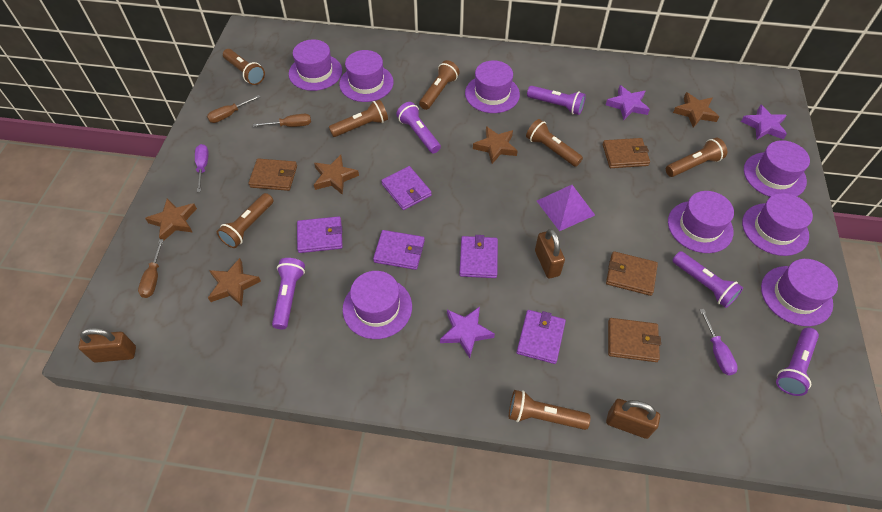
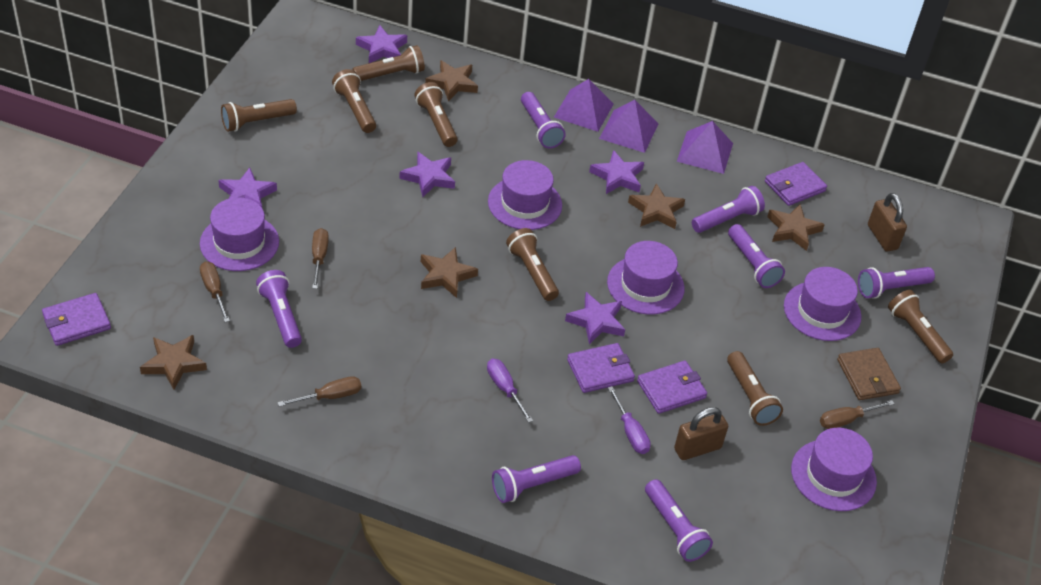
brown padlock: [78,328,136,363] [535,229,565,279] [606,399,660,439] = 3 -> [674,407,728,460] [868,193,907,252] = 2
brown screwdriver: [138,239,164,298] [207,95,260,123] [253,114,311,127] = 3 -> [200,261,230,322] [277,376,361,407] [312,228,329,289] [820,400,894,429] = 4
brown wallet: [248,158,297,191] [603,138,650,168] [606,251,658,296] [608,318,661,362] = 4 -> [837,348,901,400] = 1
purple flashlight: [272,258,305,329] [396,102,441,153] [527,86,586,115] [672,251,743,308] [776,328,819,396] = 5 -> [256,270,302,348] [492,455,581,503] [521,92,566,149] [645,479,713,562] [692,186,765,233] [728,224,785,288] [858,267,935,299] = 7
purple hat: [289,39,342,91] [339,50,394,102] [343,271,412,339] [465,60,520,113] [668,191,734,253] [742,193,813,256] [744,140,810,197] [761,259,838,326] = 8 -> [200,197,279,271] [488,160,562,230] [607,241,685,315] [784,267,861,341] [791,428,877,511] = 5
purple pyramid: [537,185,595,231] = 1 -> [554,79,614,132] [599,100,658,153] [677,121,733,174] = 3
purple star: [440,307,495,358] [606,85,650,120] [741,105,787,139] = 3 -> [218,168,277,207] [356,25,407,63] [399,152,455,197] [565,292,625,345] [589,150,644,194] = 5
purple wallet: [297,216,343,253] [373,230,425,270] [381,166,432,210] [459,235,498,278] [517,310,566,364] = 5 -> [42,293,111,346] [567,343,635,393] [637,361,707,414] [765,162,827,206] = 4

